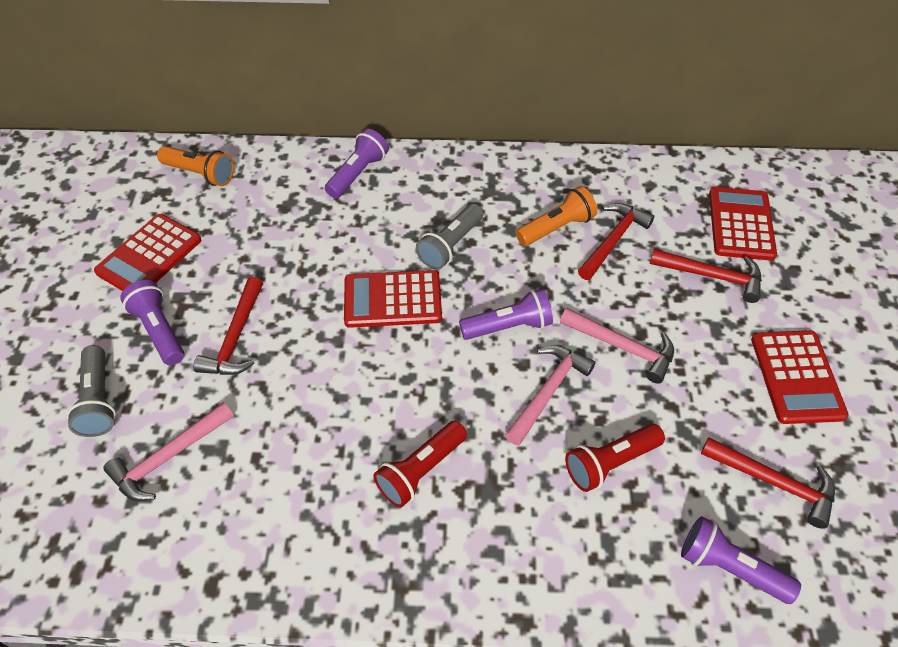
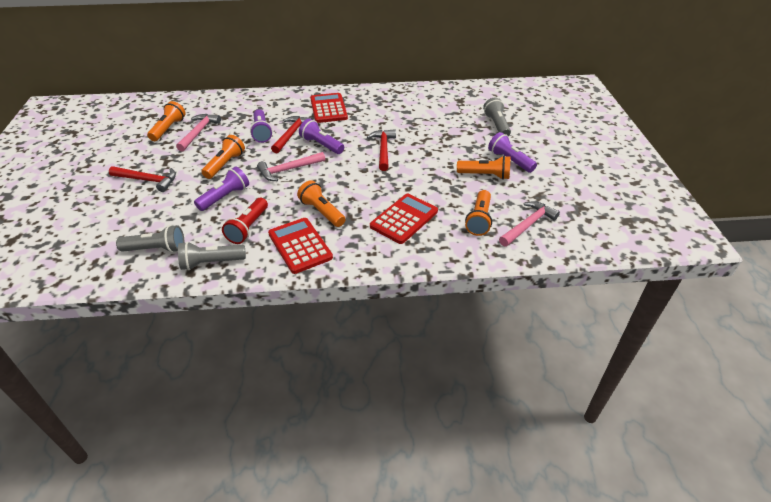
grey flashlight: [67,345,116,437] [416,204,483,270] = 2 -> [116,225,184,253] [178,242,246,270] [483,98,511,136] = 3
orange flashlight: [157,146,234,186] [516,186,597,246] = 2 -> [147,101,186,141] [201,135,245,179] [297,180,346,227] [457,156,510,180] [465,190,492,236] = 5
red calculator: [94,214,201,291] [344,270,442,328] [709,187,777,261] [751,330,849,424] = 4 -> [268,218,333,274] [310,93,348,123] [370,194,438,244] = 3
red flashlight: [373,421,467,508] [565,424,665,492] = 2 -> [222,198,268,244] = 1
red hammer: [194,277,263,375] [578,203,654,280] [650,249,762,303] [701,437,835,529] = 4 -> [109,166,176,192] [271,116,313,153] [367,129,396,171] = 3

